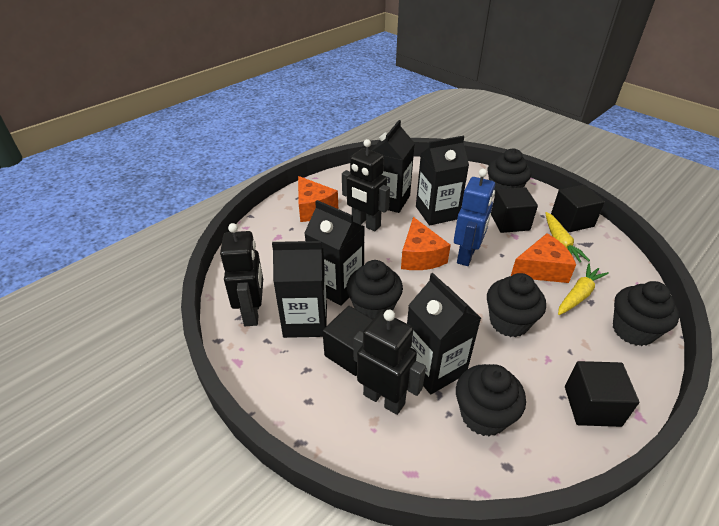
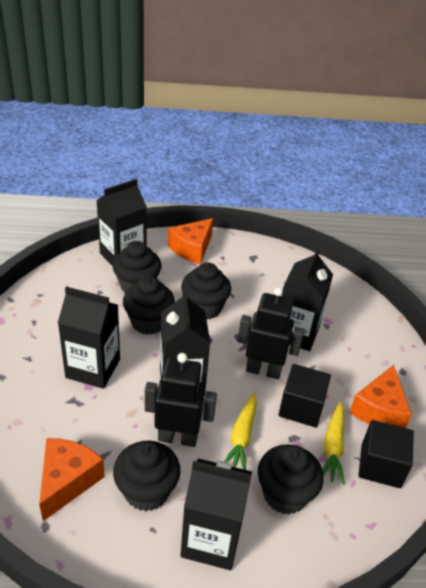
black cube: [323,306,373,376] [491,187,538,233] [551,185,605,232] [565,361,639,427] = 4 -> [279,364,331,427] [358,420,414,488] = 2
black robot: [220,223,263,326] [342,139,390,231] [353,310,426,415] = 3 -> [145,353,217,447] [238,287,304,379] = 2
blue robot: [454,169,495,266] = 1 -> none = 0

